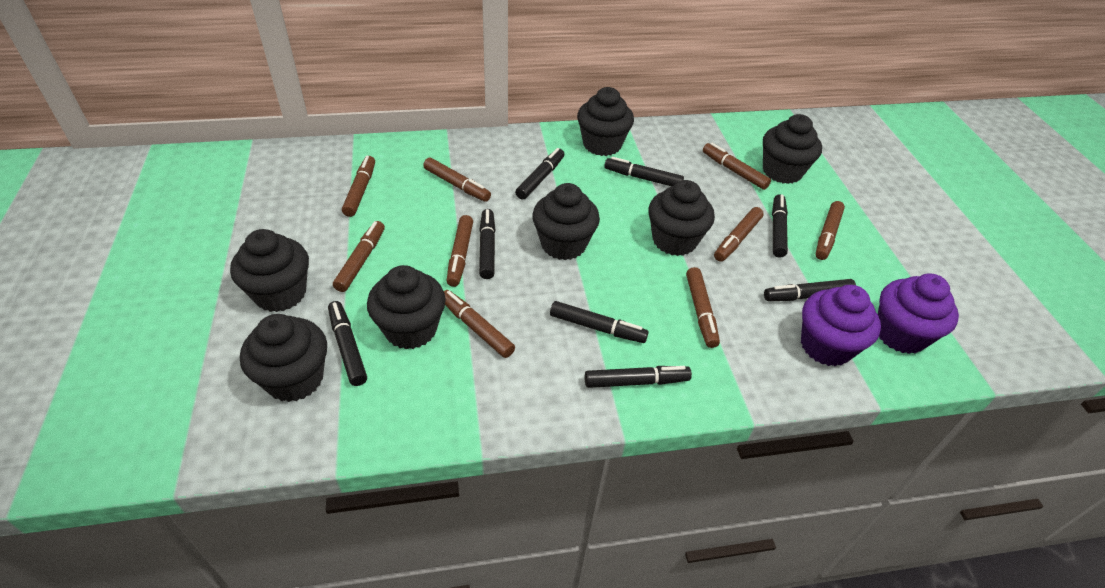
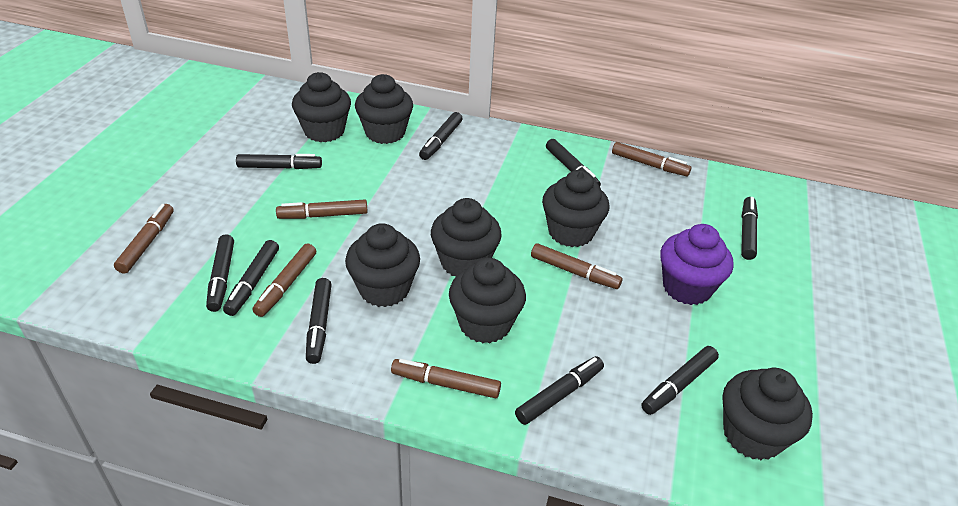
black marker: [328,301,367,386] [479,209,496,279] [515,148,564,200] [550,301,649,343] [585,366,692,388] [604,157,684,186] [764,279,856,301] [772,194,788,258] = 8 -> [206,234,234,312] [223,240,279,316] [236,154,322,169] [306,278,332,364] [419,112,463,160] [515,356,604,425] [546,139,601,186] [641,346,719,415] [741,197,758,260] = 9
brown marker: [333,221,385,292] [342,156,375,217] [423,158,491,202] [444,290,515,358] [447,215,473,287] [686,267,720,348] [703,143,771,190] [714,207,764,262] [815,201,845,260] = 9 -> [114,204,174,273] [252,243,316,317] [276,200,368,219] [391,359,501,398] [531,243,622,289] [612,142,691,176] = 6
purple cupcake: [801,285,881,366] [878,274,959,354] = 2 -> [660,224,734,305] = 1

